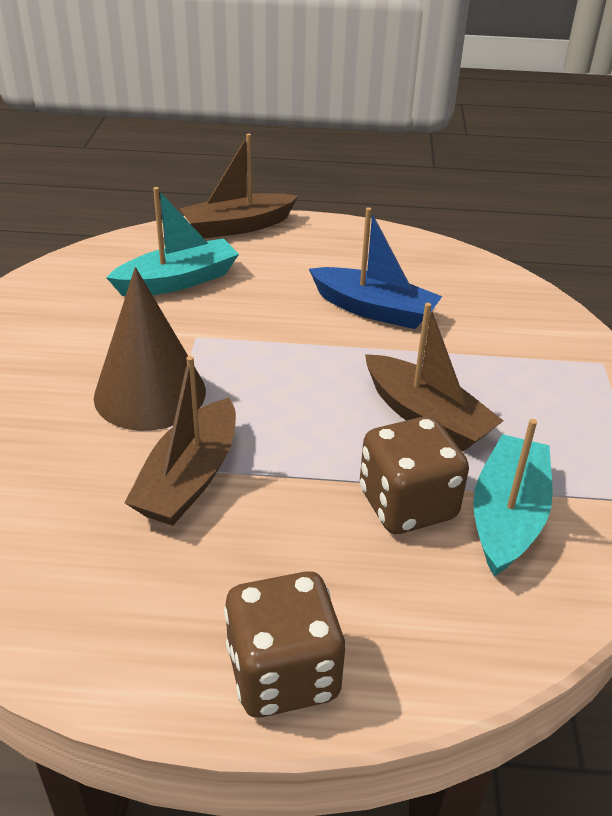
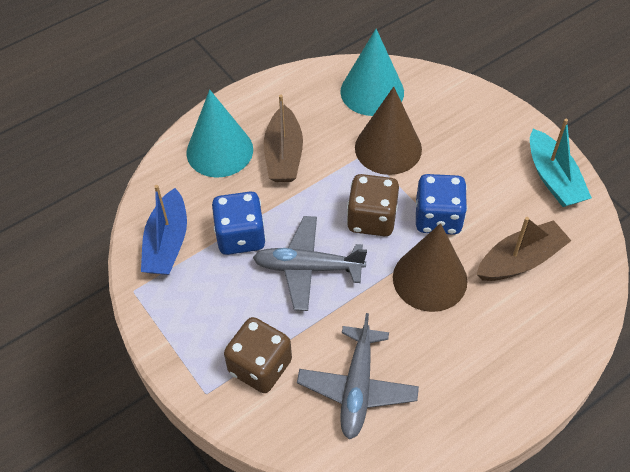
blue dice: none = 0 -> [212,192,266,255] [416,174,467,235] = 2
brown boat: [125,356,236,526] [180,133,298,238] [365,303,504,452] = 3 -> [264,95,303,182] [477,217,571,281] = 2
brown cone: [94,267,206,431] = 1 -> [355,87,422,175] [393,223,468,312] = 2
grey plane: none = 0 -> [253,216,367,311] [297,313,419,440] = 2
turquoise boat: [106,187,239,296] [473,419,553,577] = 2 -> [530,119,592,207] = 1
turquoise cone: none = 0 -> [187,90,253,178] [340,29,404,116] = 2

